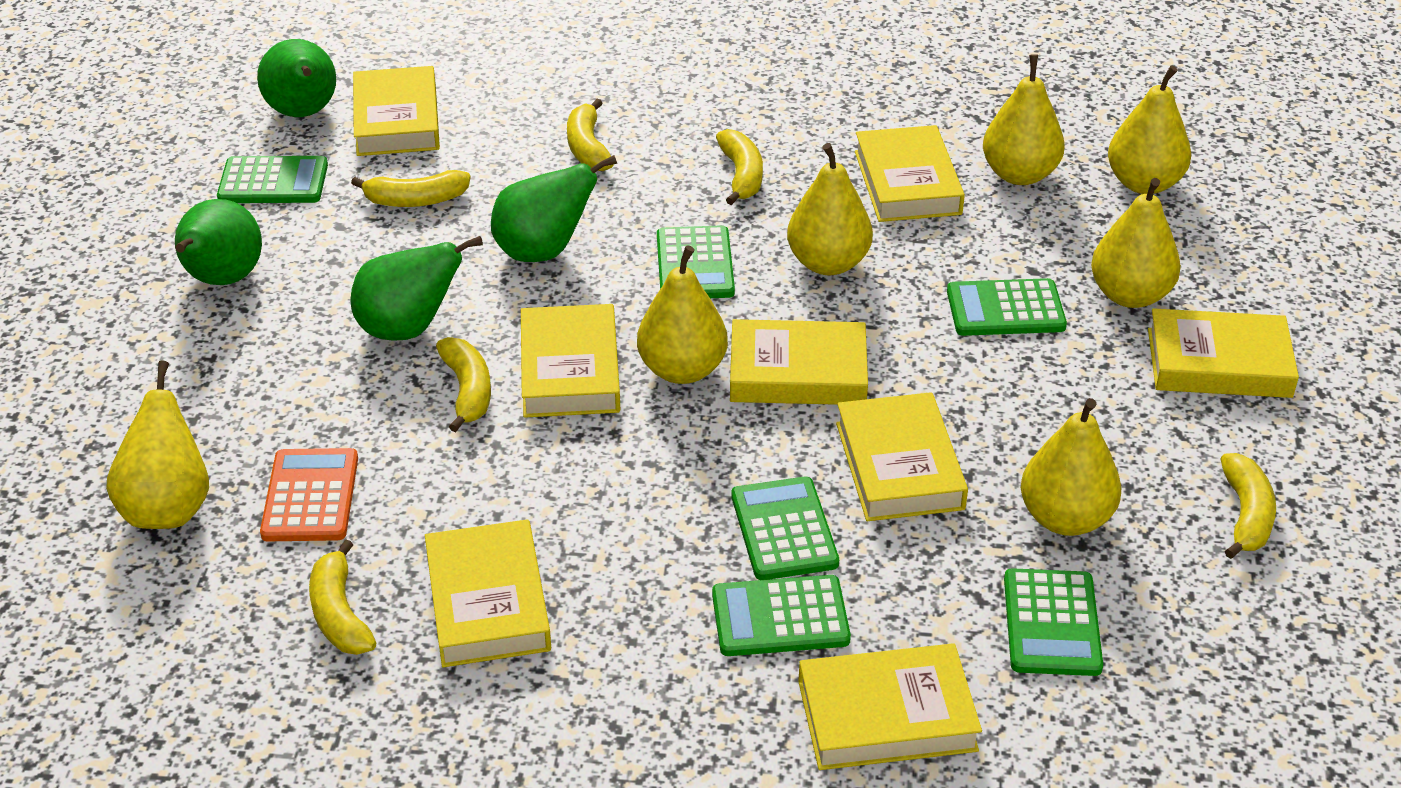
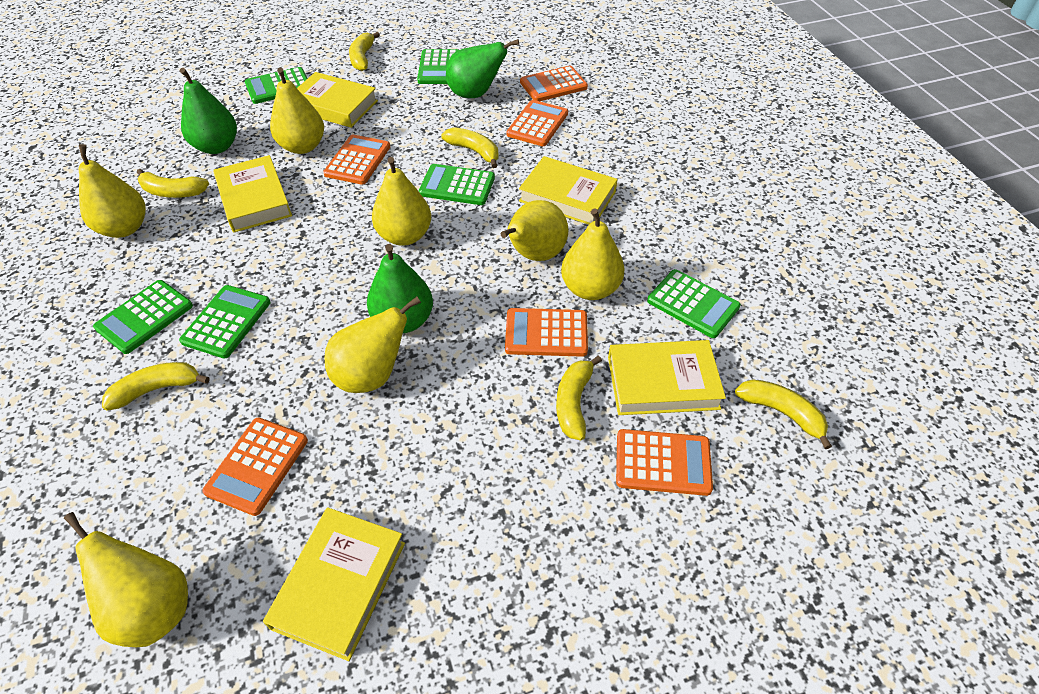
green pear: [175,199,262,285] [257,39,336,117] [351,236,483,341] [491,155,617,262] = 4 -> [180,68,237,154] [367,244,433,333] [446,39,519,98] = 3
orange calculator: [260,448,358,541] = 1 -> [202,418,308,516] [323,135,390,185] [505,308,588,357] [507,100,568,146] [520,66,588,101] [616,429,713,496] = 6
yellow book: [353,66,440,156] [425,519,551,667] [521,304,620,418] [730,319,868,405] [798,643,982,770] [836,392,968,521] [855,125,965,222] [1148,308,1299,398] = 8 -> [213,155,292,232] [263,507,405,661] [297,72,378,128] [519,156,618,225] [608,340,726,415] = 5

